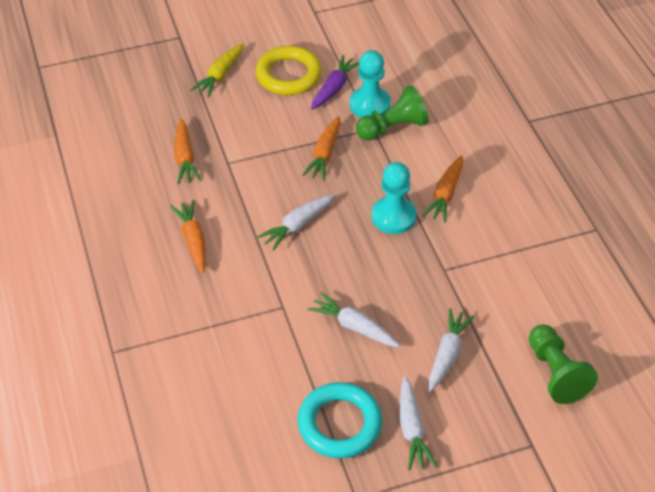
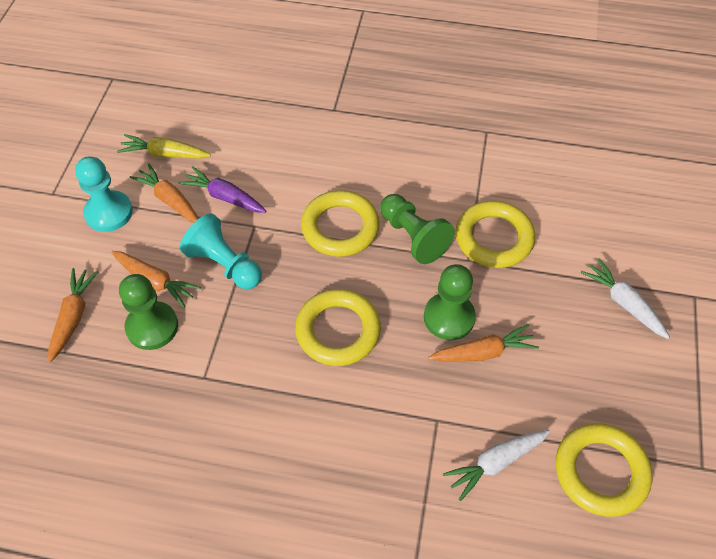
green pawn: [356,85,429,141] [529,324,598,404] = 2 -> [119,274,178,350] [380,194,455,264] [424,264,476,340] = 3
turquoise ring: [298,382,382,458] = 1 -> none = 0
white carrot: [257,194,335,251] [307,292,400,347] [400,376,437,470] [428,308,475,392] = 4 -> [443,430,550,501] [581,258,670,339] = 2
yellow ring: [255,46,322,95] = 1 -> [295,289,381,366] [301,190,380,257] [455,201,535,268] [555,423,652,517] = 4

